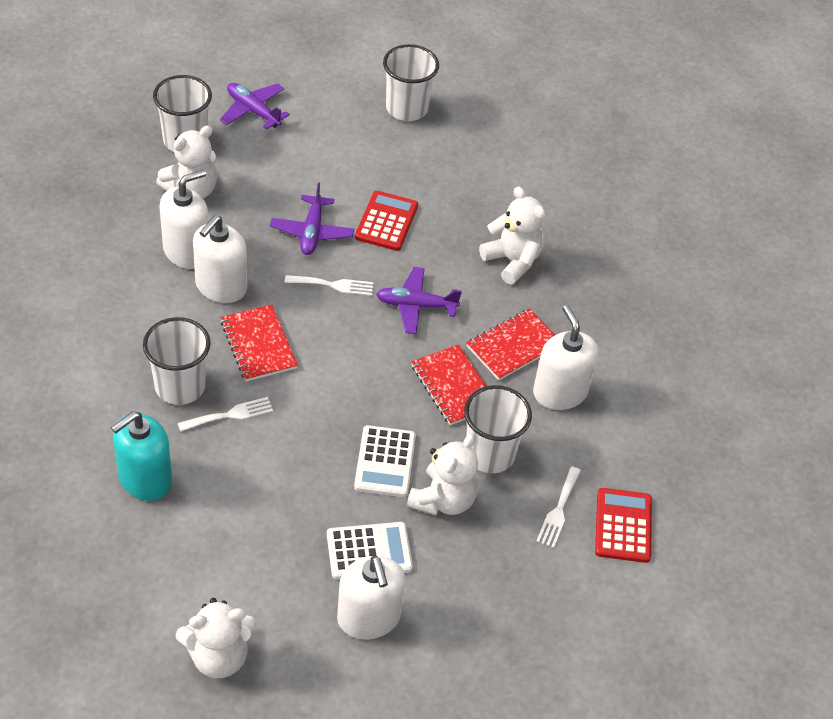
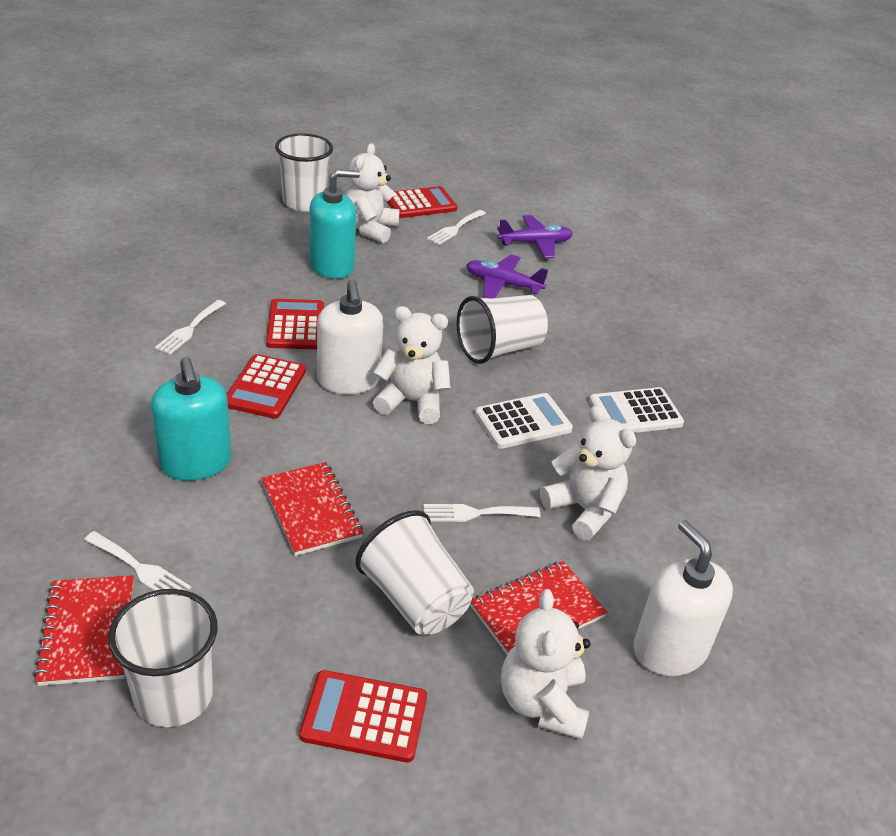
purple plane: [220,83,290,130] [270,182,354,255] [376,267,462,334] = 3 -> [466,254,548,298] [497,215,573,258] = 2
red calculator: [355,191,418,251] [595,488,652,563] = 2 -> [227,354,306,419] [266,299,324,349] [299,670,427,762] [387,186,457,218] = 4
turquoise soap dispenser: [111,411,172,501] = 1 -> [151,357,232,481] [309,169,360,279] = 2
white fork: [178,397,273,432] [285,275,374,296] [536,466,581,548] = 3 -> [84,531,191,591] [155,300,226,355] [423,504,541,522] [427,210,486,245] = 4
white soap dispenser: [159,169,209,269] [193,215,247,303] [337,555,405,639] [533,305,598,410] = 4 -> [317,280,383,394] [633,520,733,676] = 2

